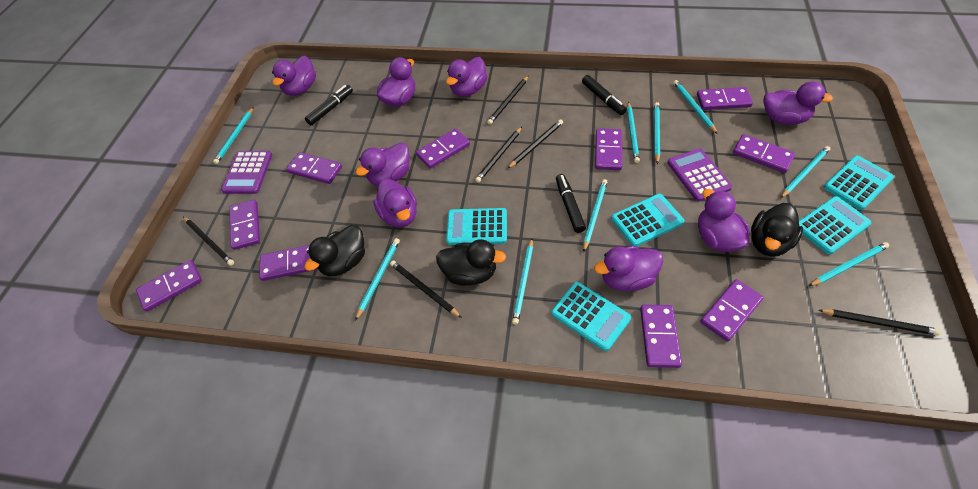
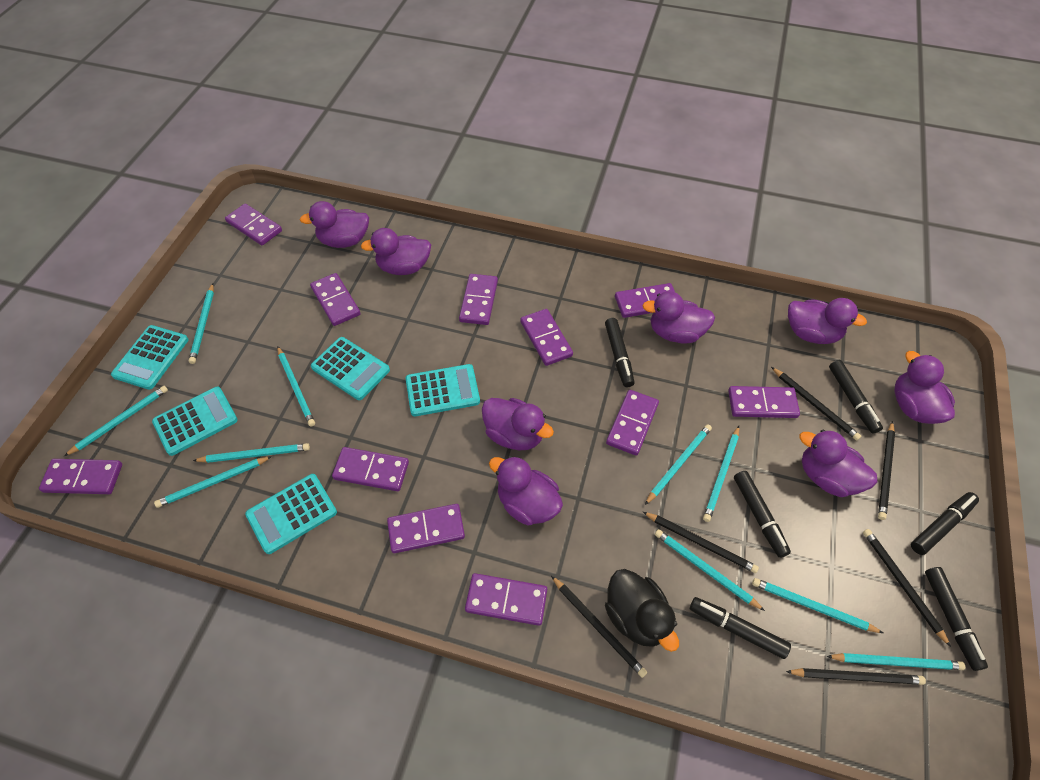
black duck: [305,225,365,276] [436,239,506,286] [751,203,803,257] = 3 -> [605,569,679,652] = 1
black marker: [305,85,353,125] [556,174,586,233] [582,75,627,115] = 3 -> [605,318,635,387] [690,597,791,659] [734,471,791,558] [829,360,883,434] [911,492,979,555] [925,567,988,671] = 6
purple calculator: [221,151,272,194] [667,149,732,201] = 2 -> none = 0
purple domino: [136,260,202,311] [229,200,260,250] [259,245,318,281] [286,152,342,184] [416,129,470,169] [595,128,622,170] [640,305,682,368] [697,87,753,110] [700,279,764,342] [733,134,795,173] = 10 -> [39,459,122,494] [225,204,282,245] [310,273,361,326] [332,447,409,491] [387,504,465,553] [459,274,498,325] [465,573,547,626] [520,309,573,366] [606,390,659,456] [615,283,675,318] [728,386,800,418] = 11
turquoise pencil: [213,107,253,164] [355,238,400,321] [512,239,533,324] [583,179,607,252] [627,102,640,163] [654,102,660,164] [673,80,718,134] [780,146,830,198] [809,242,889,286] = 9 -> [64,386,168,456] [154,456,272,508] [189,283,214,364] [193,443,310,463] [277,346,315,427] [645,424,712,505] [655,529,765,611] [703,426,739,522] [752,578,883,633] [826,653,965,670] = 10

